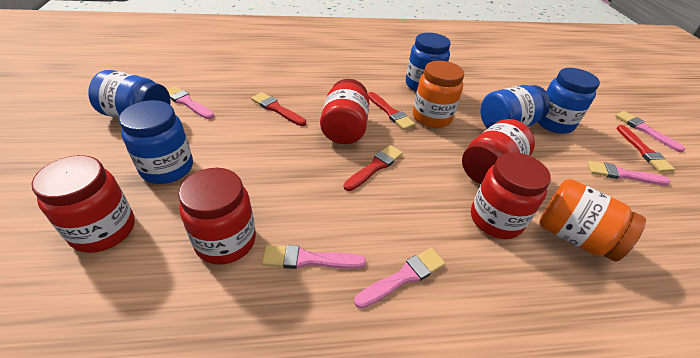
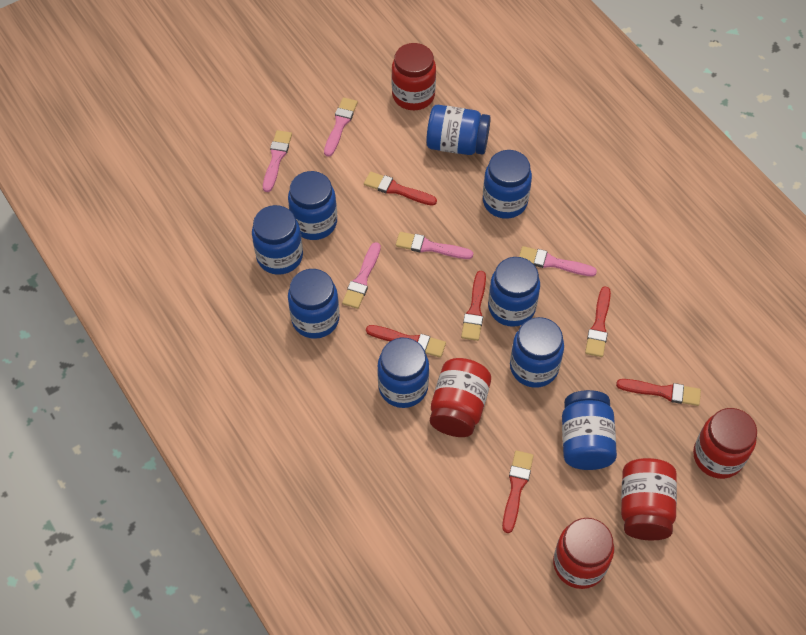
blue jar: [88,70,171,119] [119,100,193,184] [406,33,451,92] [481,85,550,129] [538,68,600,134] = 5 -> [252,205,303,275] [288,171,337,240] [288,269,340,339] [377,338,429,408] [426,105,491,155] [483,150,532,219] [488,257,540,327] [510,317,564,388] [562,390,617,470] = 9
orange jar: [413,61,464,128] [539,179,646,262] = 2 -> none = 0
red brush: [251,92,306,126] [344,145,403,191] [368,92,416,130] [616,125,675,172] = 4 -> [364,172,437,206] [366,325,446,358] [461,271,486,341] [502,451,534,533] [585,286,611,357] [616,379,701,406] = 6

